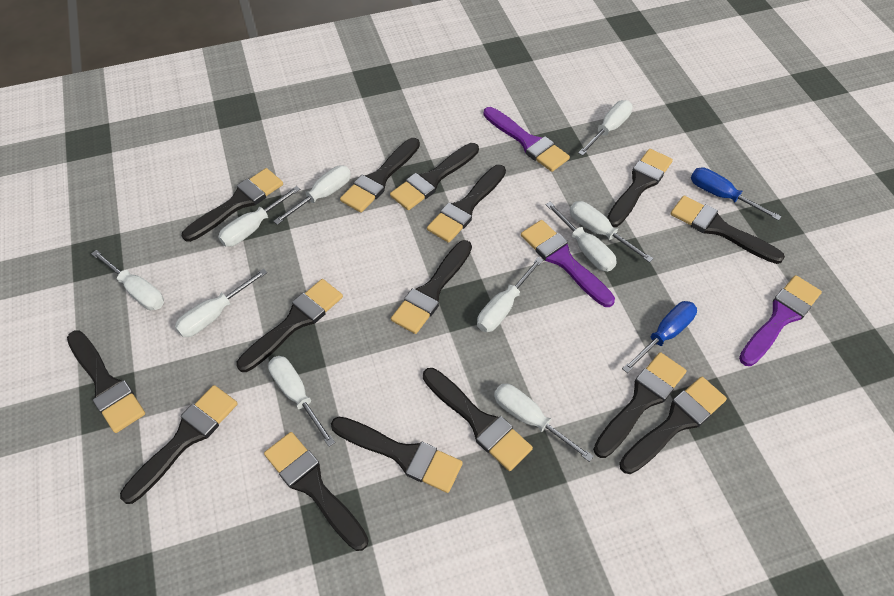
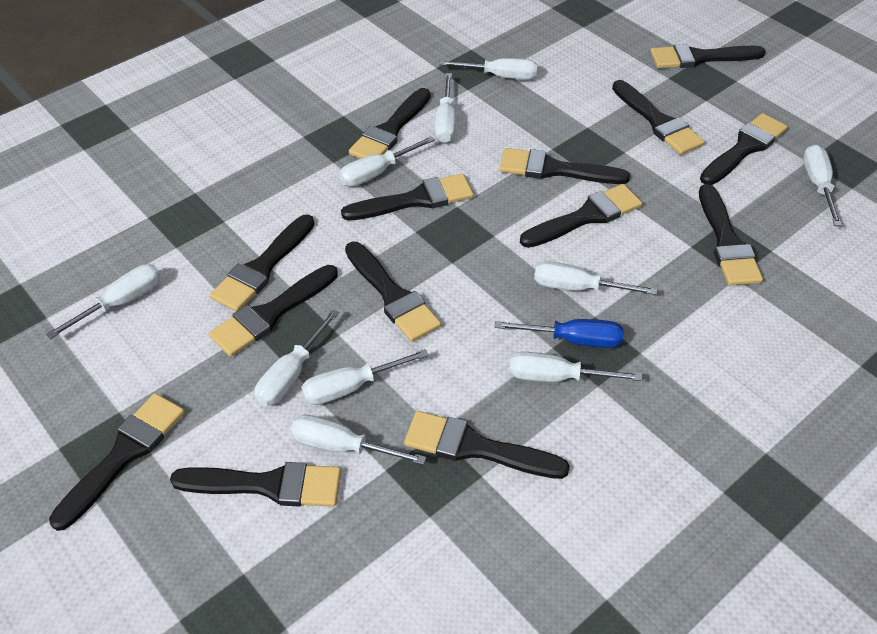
black brush: [67,330,145,433] [120,385,238,504] [182,168,283,242] [237,279,343,372] [264,432,369,551] [331,417,463,493] [340,138,420,213] [390,143,479,210] [391,240,472,334] [423,368,533,471] [427,165,506,243] [593,352,687,458] [607,149,673,227] [619,376,727,474] [670,195,785,264] = 15 -> [49,393,185,531] [170,462,341,507] [209,265,338,357] [210,215,315,312] [341,174,474,221] [345,241,441,342] [349,88,431,159] [404,411,570,479] [499,148,630,184] [520,184,642,248] [612,80,705,155] [650,44,766,68] [699,184,763,285] [700,113,788,185] = 14
blue screwdriver: [622,301,697,373] [691,167,782,221] = 2 -> [495,319,623,348] = 1
purple brush: [483,107,570,172] [521,220,615,307] [739,275,822,366] = 3 -> none = 0

